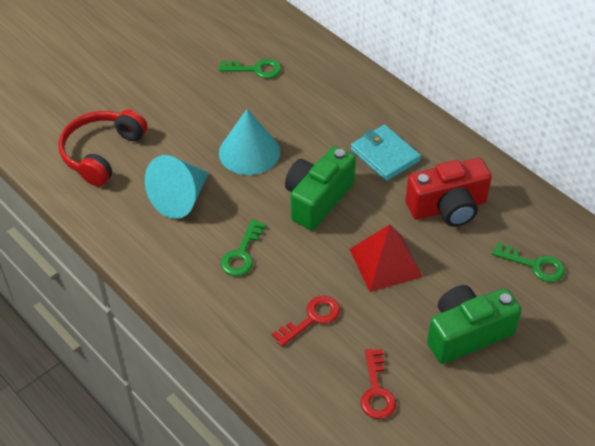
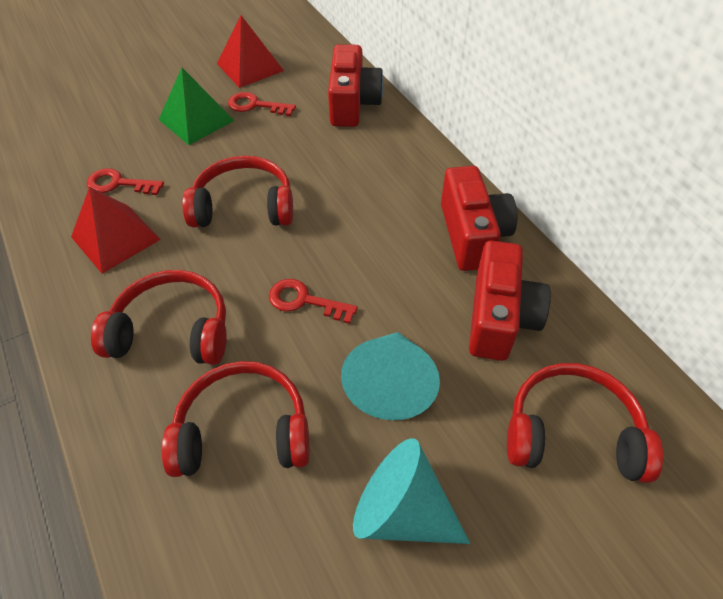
green camera: [285,146,356,230] [427,285,522,364] = 2 -> none = 0
green key: [219,59,281,78] [221,219,266,276] [492,242,565,282] = 3 -> none = 0
green pyramid: none = 0 -> [159,68,235,145] = 1
red camera: [405,158,492,227] = 1 -> [328,44,384,127] [441,166,517,271] [469,240,551,361] = 3
red headphones: [58,110,147,186] = 1 -> [91,270,227,365] [162,361,310,477] [182,156,293,227] [507,363,663,483] = 4
red key: [272,296,340,346] [361,349,397,419] = 2 -> [87,168,164,195] [228,92,296,116] [269,279,358,324] = 3
red pyramid: [350,224,423,292] = 1 -> [71,187,161,274] [217,15,284,88] = 2
turquoise wallet: [351,125,421,181] = 1 -> none = 0

